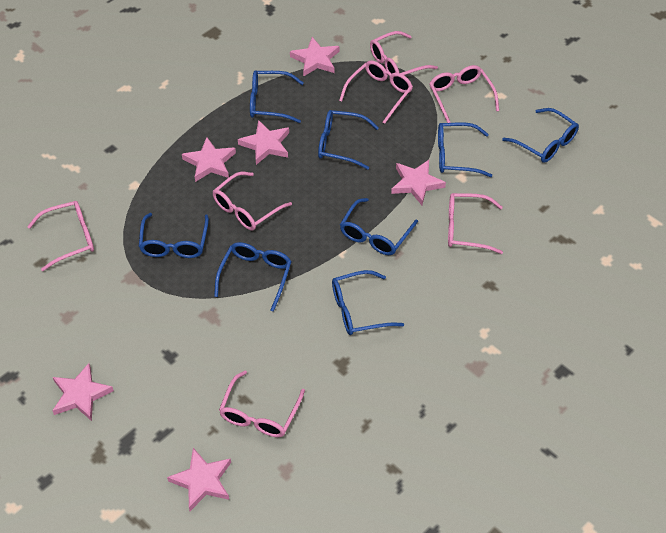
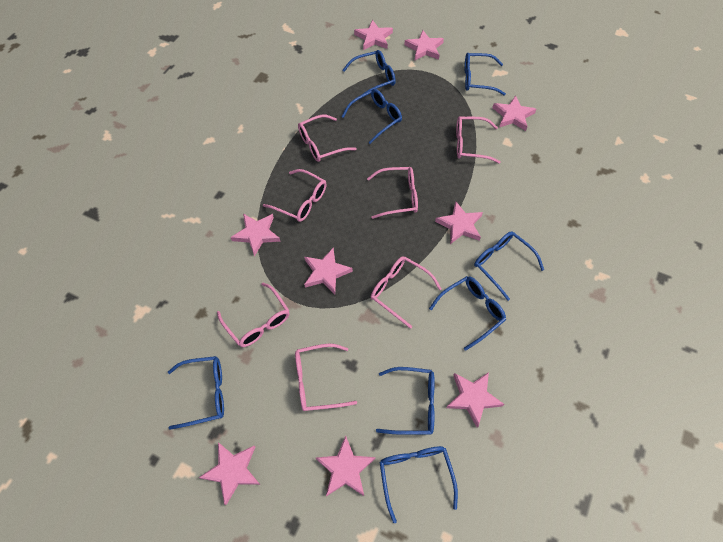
pink star: [52,363,114,421] [167,448,231,511] [182,137,236,182] [238,120,289,165] [290,37,339,77] [391,160,446,205] = 6 -> [199,442,260,505] [231,214,281,257] [304,248,353,294] [316,435,375,496] [354,20,393,50] [404,30,444,60] [435,201,483,244] [446,372,504,428] [492,95,536,131] = 9

